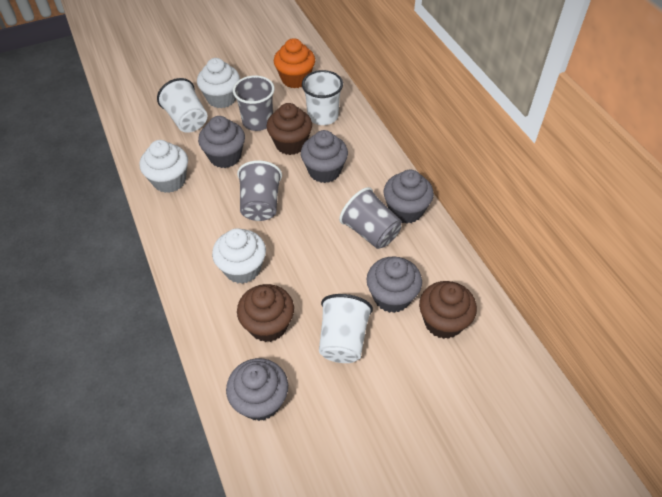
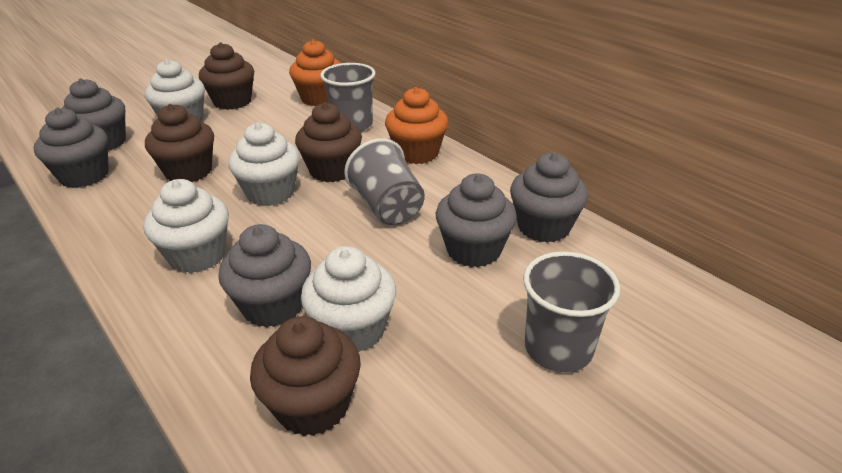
brown cupcake: [237,284,294,342] [267,103,312,155] [419,281,477,339] = 3 -> [145,104,214,182] [199,42,254,110] [250,316,361,436] [295,102,362,182] = 4
orange cupcake: [274,38,315,88] = 1 -> [289,39,341,106] [385,87,448,164] = 2
white cup: [157,78,207,133] [302,70,343,125] [319,294,373,363] = 3 -> none = 0
white cupcake: [140,140,188,193] [197,58,240,108] [212,228,266,284] = 3 -> [144,179,229,273] [145,59,205,122] [228,122,300,206] [301,246,396,353] = 4

